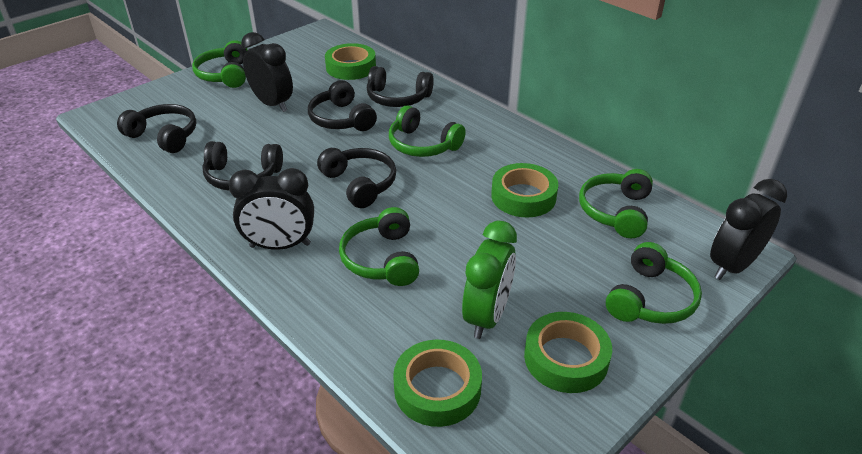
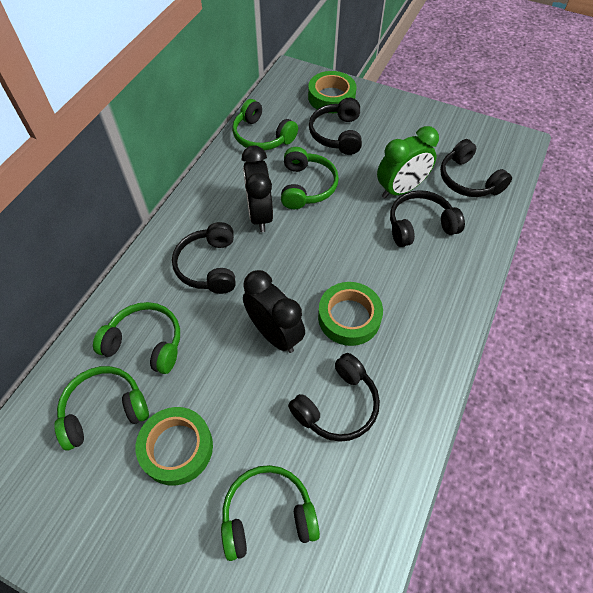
black clock: [229,168,314,250] [241,32,293,112] [710,179,787,280] = 3 -> [242,146,273,232] [243,270,305,353] = 2
green tape: [325,43,376,80] [393,340,482,427] [491,163,558,217] [524,312,612,393] = 4 -> [136,407,213,486] [308,71,356,113] [318,282,383,346] = 3

